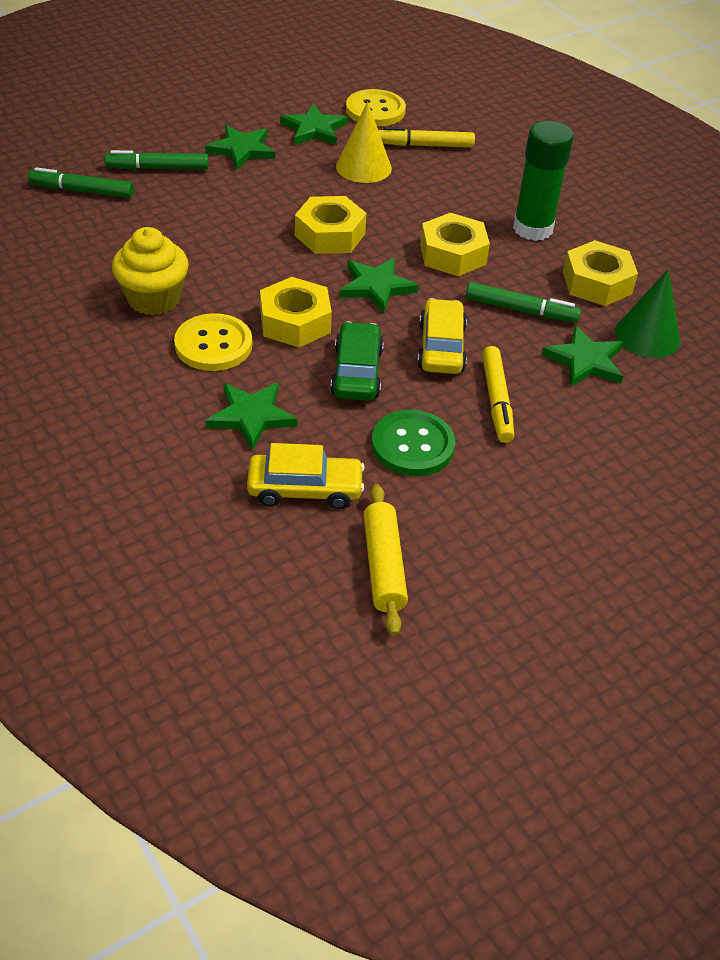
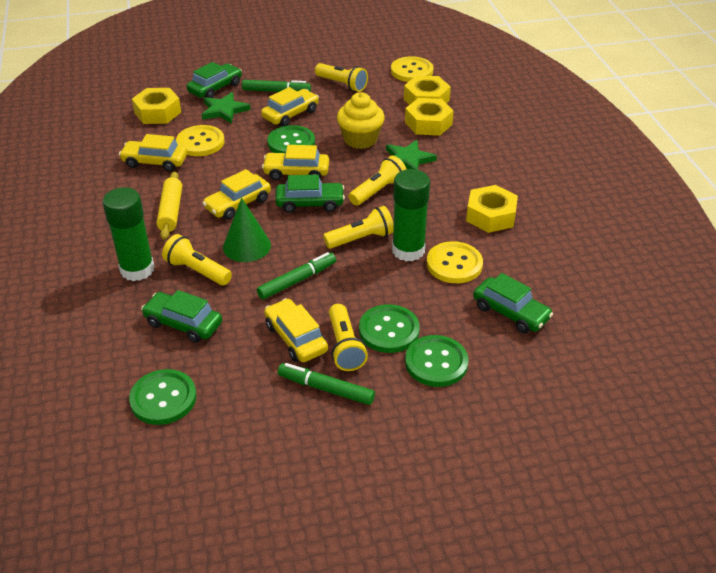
green button: [372,410,455,476] = 1 -> [129,369,196,425] [267,125,315,153] [359,304,420,353] [405,335,469,387] = 4
green car: [330,321,384,401] = 1 -> [141,290,222,343] [187,62,242,98] [275,175,345,213] [473,273,553,333] = 4
green glue stick: [513,121,574,241] = 1 -> [103,187,154,281] [392,169,430,261] = 2
green star: [205,125,275,170] [206,382,298,451] [280,104,348,145] [339,258,419,313] [541,325,623,387] = 5 -> [201,92,251,124] [386,140,437,170] = 2
yellow button: [174,313,252,371] [346,89,406,126] = 2 -> [176,125,224,156] [391,56,433,82] [427,241,483,283] = 3
yellow car: [247,443,365,509] [417,298,467,374] = 2 -> [119,134,187,172] [202,169,271,220] [261,87,319,127] [262,145,329,180] [264,298,328,362] = 5
yellow cone: [336,102,392,183] = 1 -> none = 0
yellow flashlight: none = 0 -> [162,234,232,285] [315,63,368,92] [323,206,394,249] [329,304,368,371] [349,155,407,206] = 5
yellow marker: [378,127,475,148] [482,346,514,443] = 2 -> none = 0

